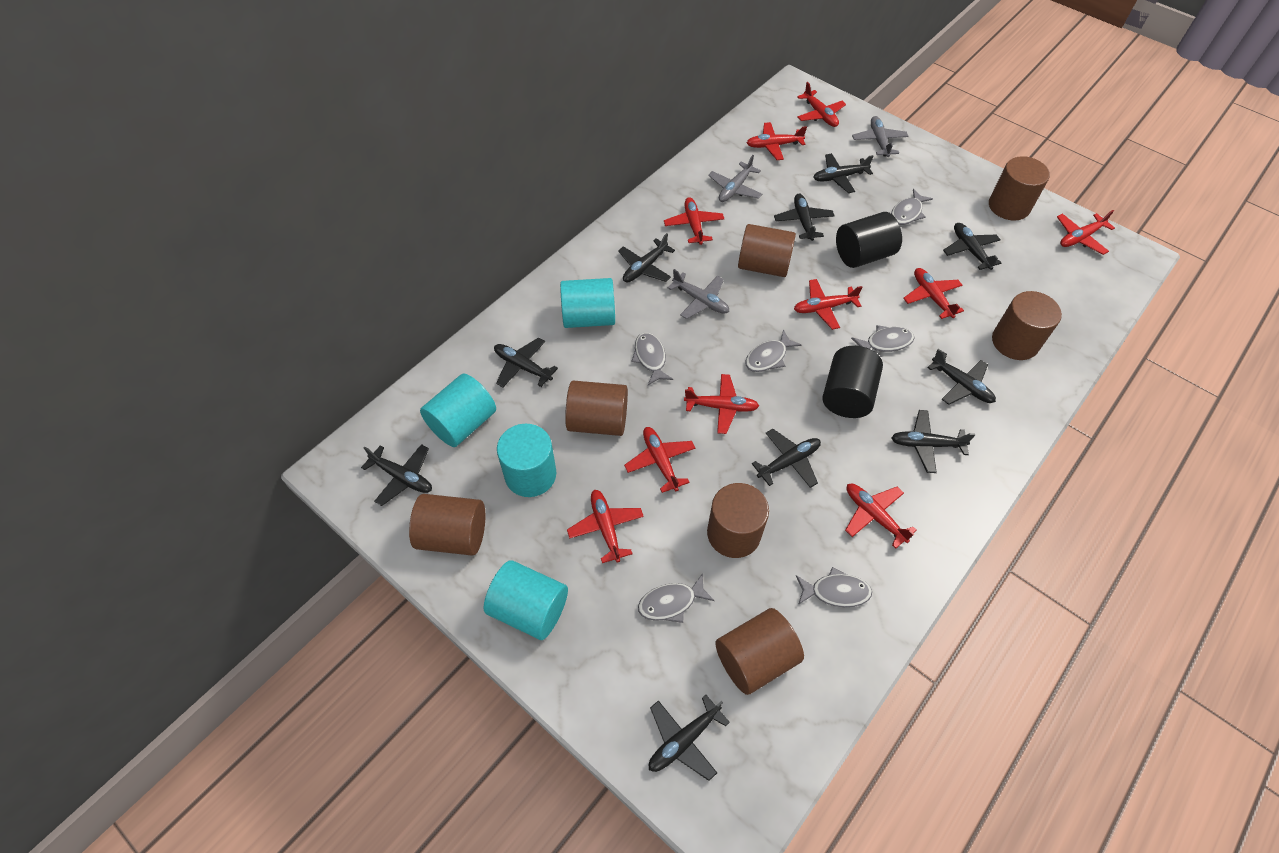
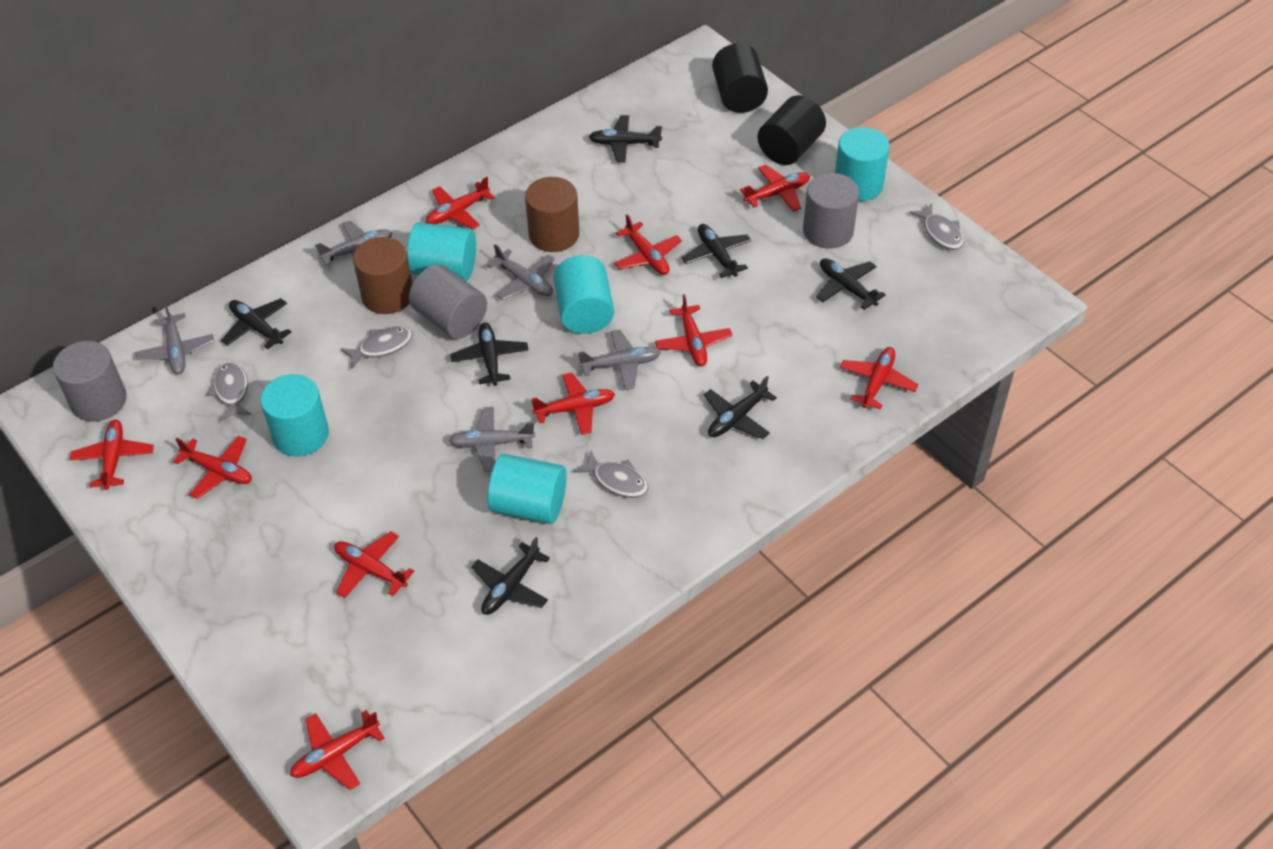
black plane: [361,444,432,506] [494,337,558,387] [618,233,675,282] [649,695,730,781] [752,429,821,488] [774,194,835,241] [813,153,874,193] [891,410,975,473] [927,349,996,405] [943,223,1001,270] = 10 -> [221,298,291,350] [450,323,529,386] [471,537,550,615] [589,115,662,162] [682,224,751,278] [704,376,777,439] [816,258,886,310] = 7
brown cylinder: [409,494,485,556] [565,380,628,436] [707,483,769,558] [715,608,804,695] [738,224,796,277] [989,156,1050,221] [992,291,1062,360] = 7 -> [353,237,413,314] [525,177,579,252] = 2
grey cylinder: none = 0 -> [53,341,127,422] [409,264,487,339] [803,173,859,248] = 3
grey fish: [632,332,673,385] [638,573,715,623] [745,330,801,372] [796,567,872,607] [851,325,915,352] [891,189,933,225] = 6 -> [207,362,251,421] [341,327,413,369] [574,451,649,498] [909,203,964,250] = 4
grey plane: [668,269,729,319] [708,155,762,202] [852,116,909,157] = 3 -> [135,303,214,374] [315,220,392,266] [449,407,535,472] [487,244,555,300] [578,330,661,390] = 5
turquoise cylinder: [420,374,496,447] [483,560,568,640] [497,424,556,497] [560,278,615,328] = 4 -> [260,374,329,456] [407,222,476,281] [487,454,567,524] [554,255,614,334] [835,127,890,201] = 5

